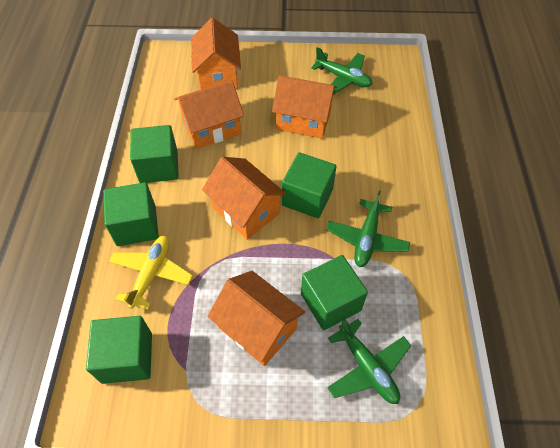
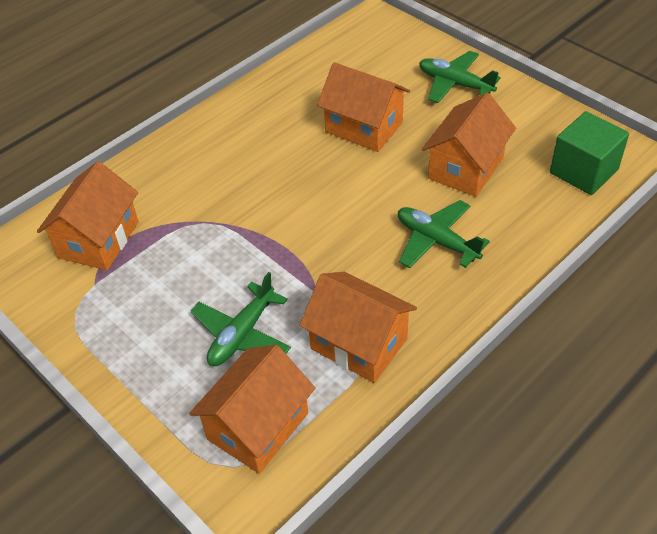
green cube: [86,316,152,384] [103,182,159,246] [130,125,179,183] [282,152,337,218] [301,255,368,330] = 5 -> [550,111,629,195] = 1
yellow plane: [109,236,193,310] = 1 -> none = 0

